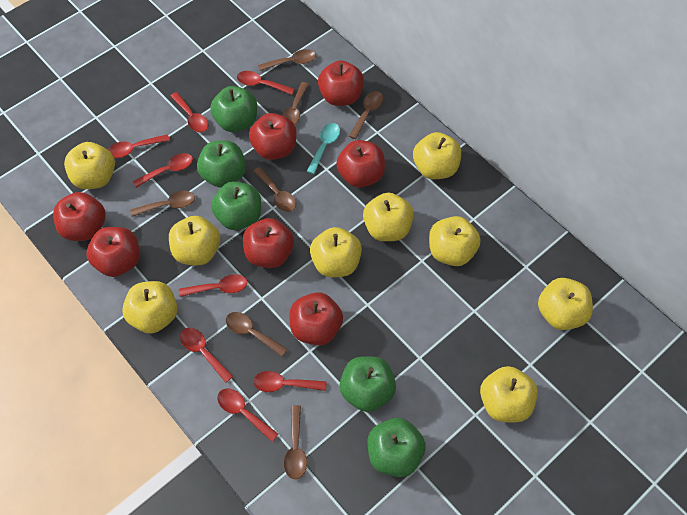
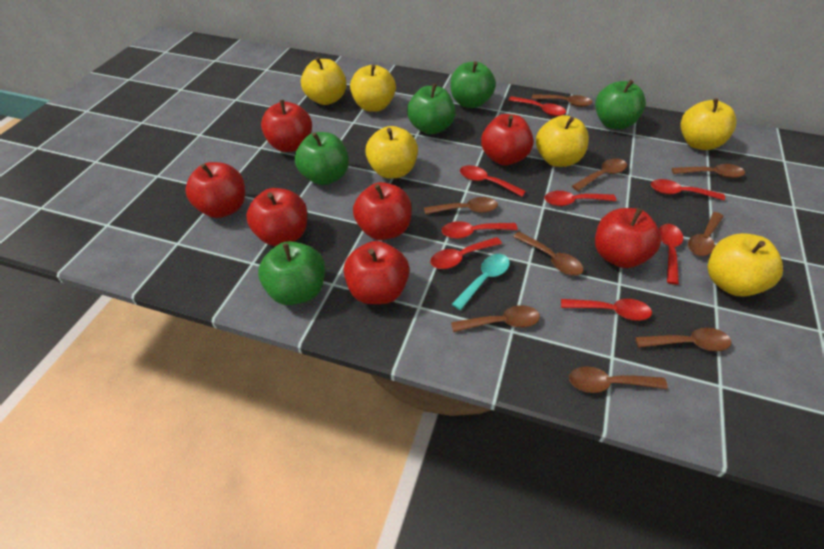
brown spoon: [130,191,195,217] [226,312,287,357] [253,167,296,212] [258,49,316,71] [282,82,309,125] [284,405,307,479] [349,91,383,139] = 7 -> [424,197,498,214] [451,305,540,332] [513,232,584,276] [532,94,593,107] [569,366,668,393] [572,158,627,191] [635,328,732,351] [672,164,745,178] [688,212,724,256] = 9
yellow apple: [64,142,115,189] [122,281,177,333] [169,216,220,265] [310,227,362,277] [363,193,414,241] [413,132,461,179] [429,216,481,266] [480,366,538,422] [538,278,593,330] = 9 -> [301,57,347,105] [350,64,396,112] [365,126,418,179] [536,115,589,167] [680,98,737,150] [708,233,783,296] = 6

